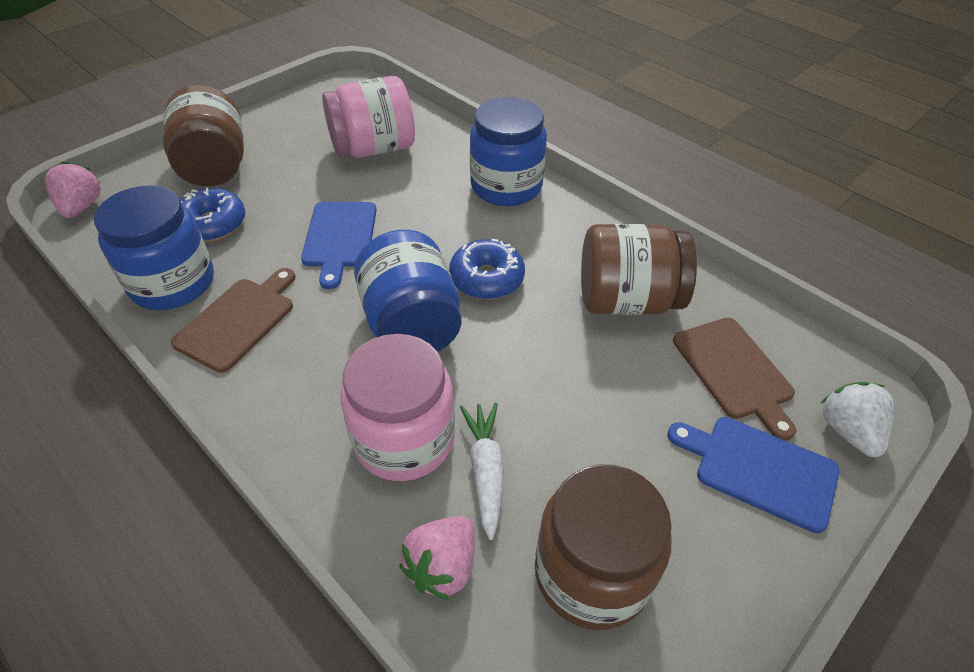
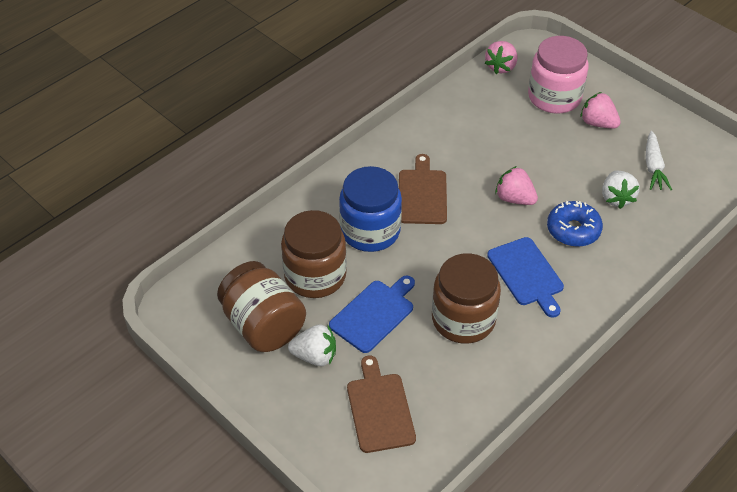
blue donut: [180,187,245,242] [449,239,525,299] = 2 -> [547,201,603,247] = 1
blue jar: [94,185,214,310] [354,230,462,352] [470,97,547,206] = 3 -> [339,166,402,252] = 1
pink jar: [322,76,415,158] [340,334,455,481] = 2 -> [528,36,589,114] = 1
pink strawberry: [45,162,101,218] [399,516,475,600] = 2 -> [485,41,517,74] [495,166,538,205] [580,92,621,129] = 3
white strawberry: [821,382,894,457] = 1 -> [288,324,336,366] [602,170,640,209] = 2

